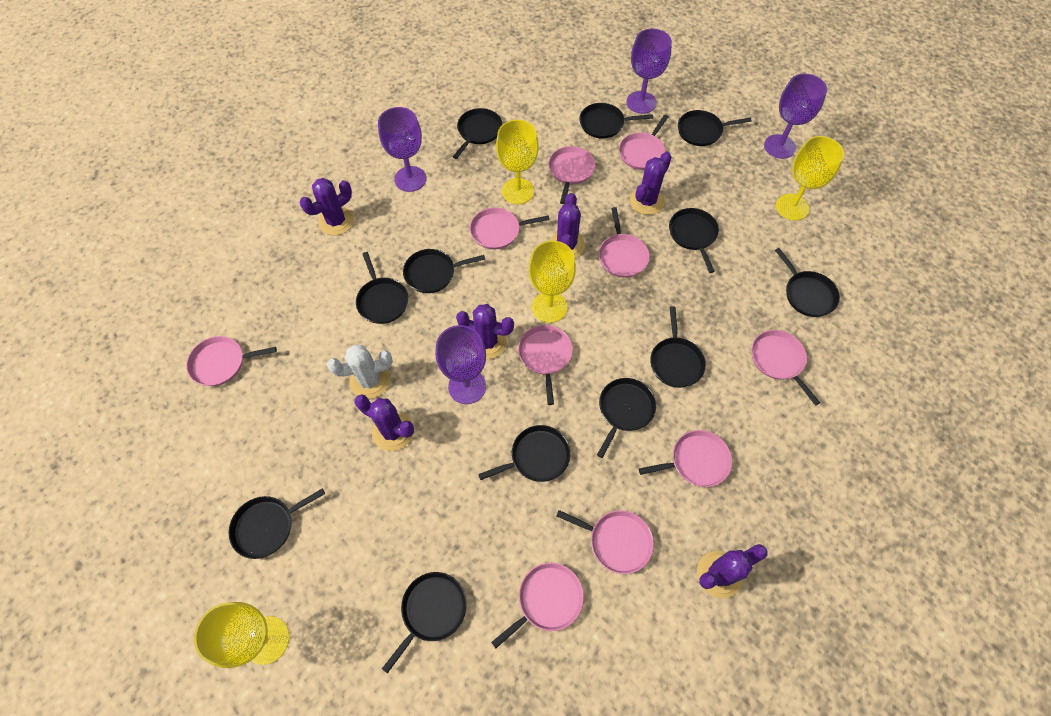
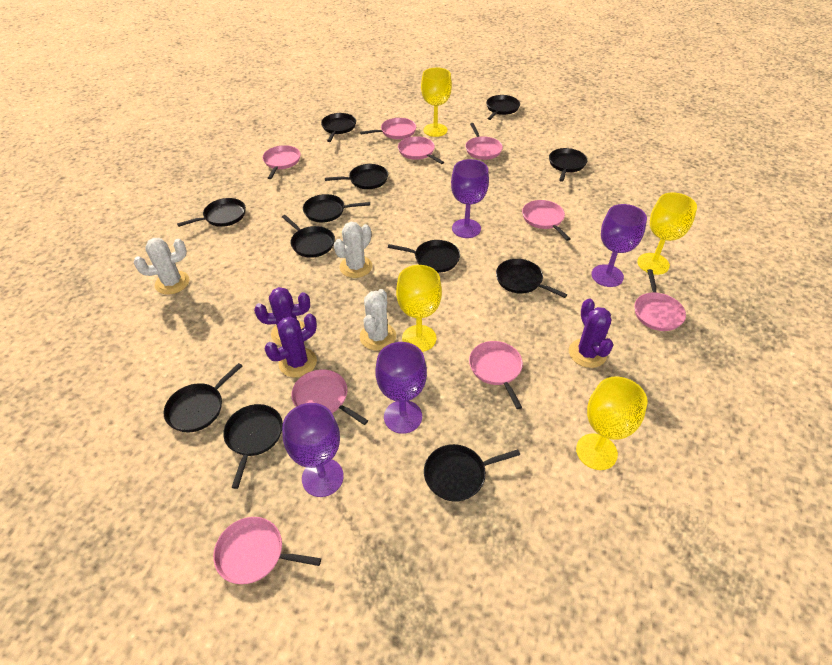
pink pan: [186,336,277,386] [470,208,550,250] [491,563,584,648] [518,325,573,405] [548,146,595,204] [557,510,654,574] [599,207,649,278] [619,115,669,170] [639,430,732,487] [751,330,820,406] = 10 -> [213,517,321,584] [263,145,301,179] [292,369,368,425] [360,118,416,139] [398,136,444,164] [466,123,503,160] [469,341,523,409] [522,200,571,241] [634,269,686,331] = 9
purple cactus: [300,178,354,235] [355,394,414,451] [456,304,514,359] [549,193,585,258] [630,152,672,215] [697,544,767,598] = 6 -> [254,287,310,346] [265,313,317,377] [569,298,613,368] = 3
white cactus: [327,344,393,399] = 1 -> [134,238,189,294] [334,222,372,278] [360,289,396,351] = 3

